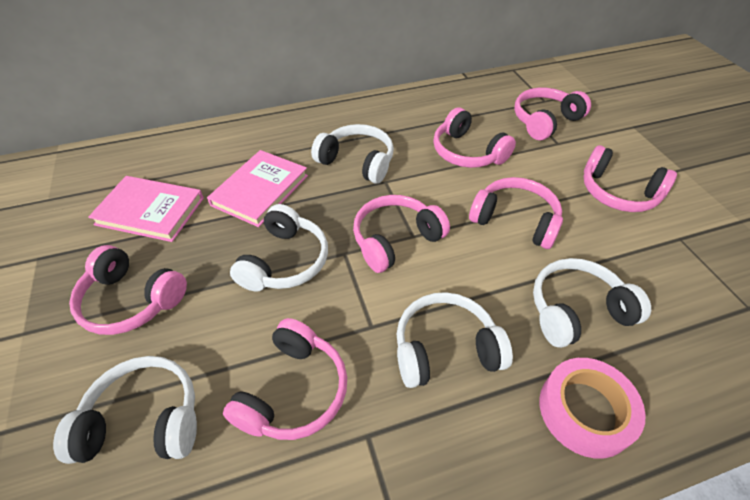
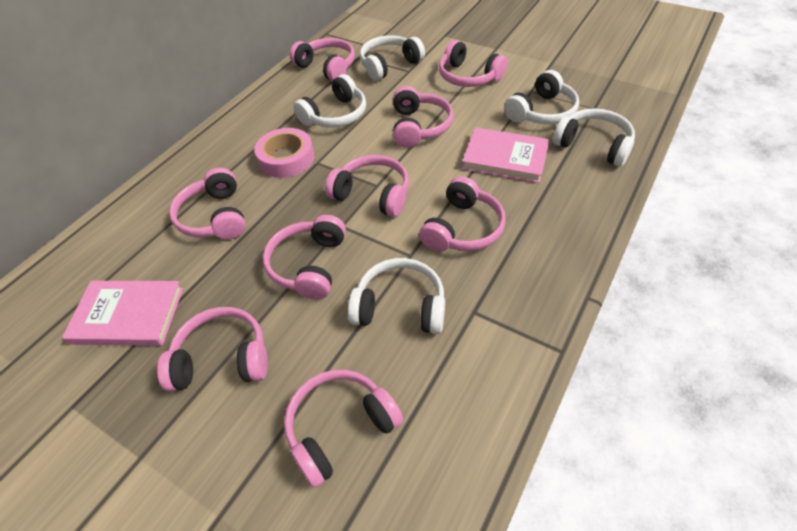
pink headphones: [69,245,187,335] [223,318,347,440] [353,195,450,273] [433,108,516,168] [469,177,563,249] [514,88,591,140] [583,145,677,212] = 7 -> [157,307,268,391] [169,167,246,240] [263,215,346,299] [284,370,403,488] [290,38,355,81] [325,155,409,217] [393,86,454,148] [419,176,506,252] [439,40,507,87] = 9

